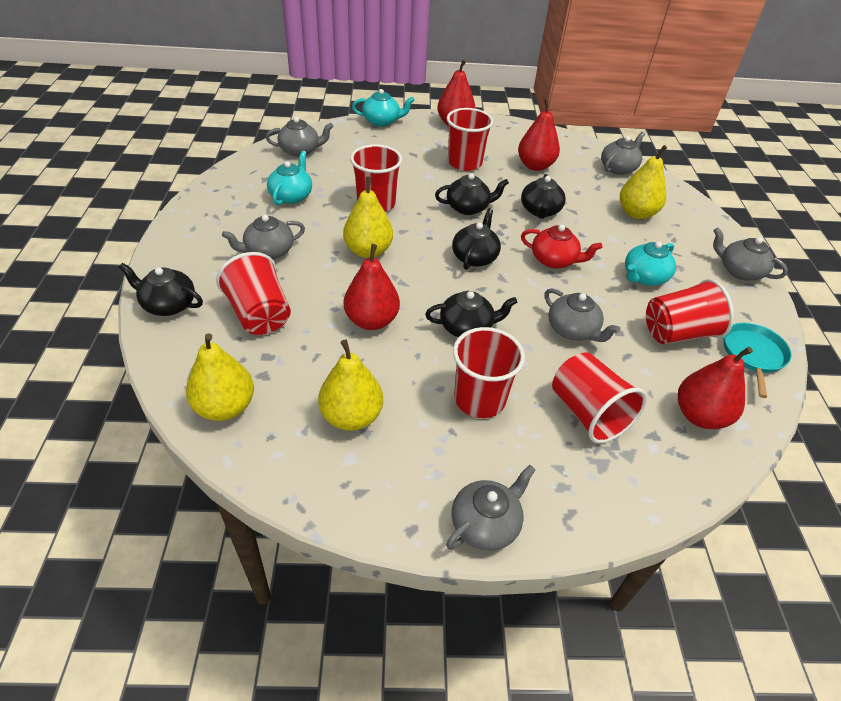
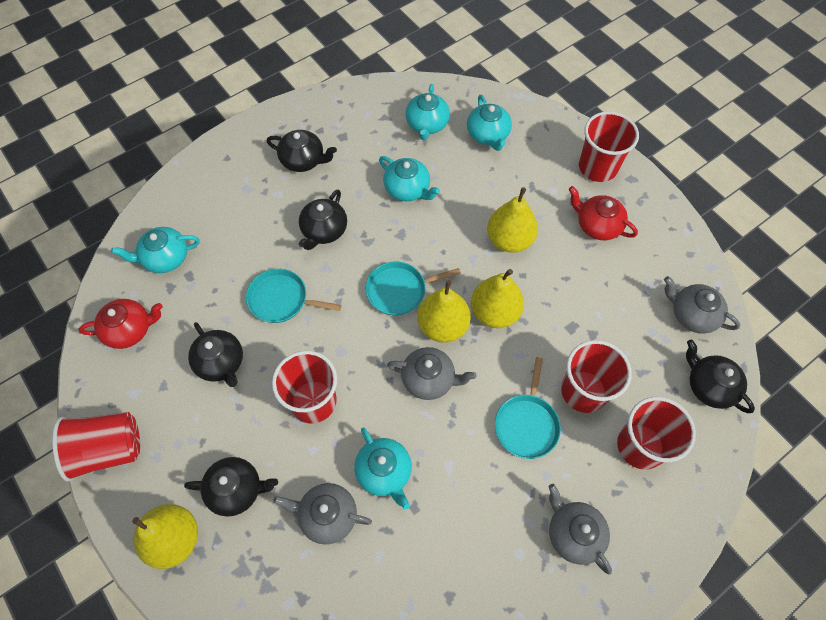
grey teapot: [222,215,305,260] [266,117,334,157] [446,465,536,551] [544,288,620,342] [601,132,645,175] [713,228,788,281] = 6 -> [273,483,372,545] [387,347,477,400] [548,484,612,574] [664,276,740,334] = 4
red cup: [216,252,291,335] [350,144,402,212] [447,108,493,171] [453,327,525,418] [552,353,647,444] [646,279,734,344] = 6 -> [52,412,140,481] [272,351,337,423] [561,340,632,413] [579,111,639,182] [617,397,696,470] = 5
red pear: [344,244,400,330] [437,59,475,126] [518,98,560,171] [678,347,753,429] = 4 -> none = 0
red teapot: [521,225,602,268] = 1 -> [79,299,163,349] [569,186,638,240] = 2
turquoise pan: [724,323,792,398] = 1 -> [246,269,341,323] [366,262,461,315] [495,357,561,459] = 3
turquoise teapot: [267,151,312,205] [352,89,415,127] [625,242,676,286] = 3 -> [111,227,199,273] [354,428,412,510] [379,156,440,201] [405,84,450,140] [467,95,512,151] = 5

